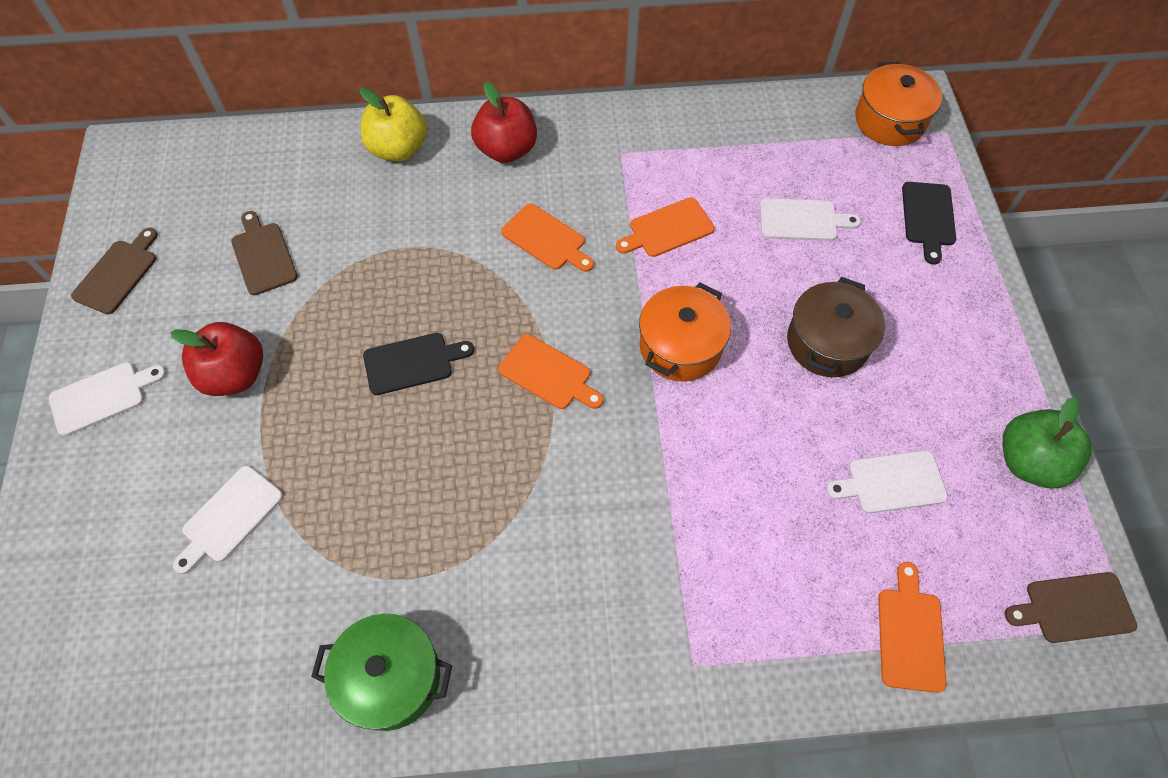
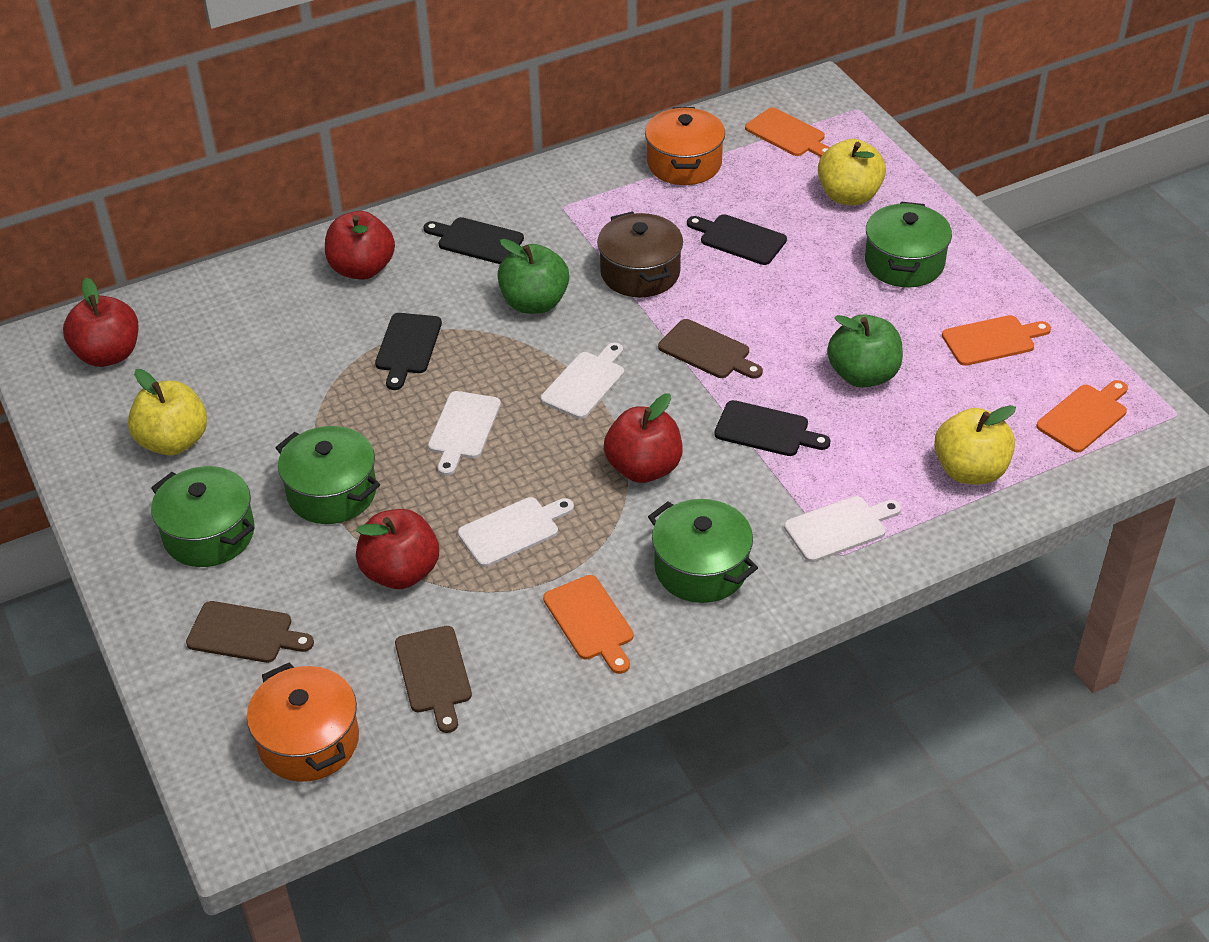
black cutting board: [363,333,474,395] [902,182,956,265] = 2 -> [375,313,442,390] [424,217,524,264] [687,214,787,265] [714,400,831,456] = 4
green apple: [1003,397,1092,488] = 1 -> [497,239,569,314] [827,314,903,388] = 2
green pot: [311,614,452,731] = 1 -> [151,466,255,567] [275,426,380,524] [648,499,758,603] [865,202,952,288] = 4
red apple: [170,322,263,396] [471,82,537,163] = 2 -> [63,278,138,367] [325,211,395,280] [356,509,439,589] [604,393,683,483] = 4
yellow apple: [360,88,427,162] = 1 -> [128,369,207,455] [818,139,886,205] [934,405,1016,484] = 3

